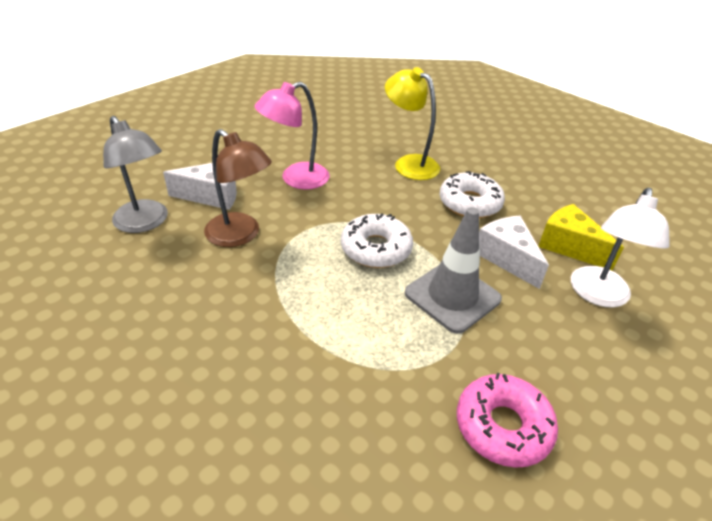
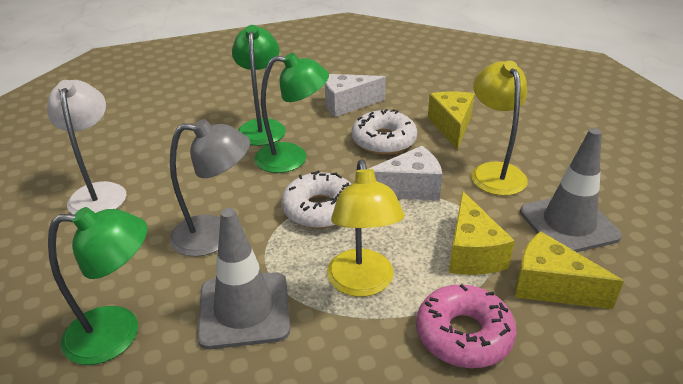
brown lamp: [204,129,272,247] = 1 -> none = 0
green lamp: none = 0 -> [48,207,148,365] [232,25,286,146] [254,53,329,173] = 3
grey traffic cone: [405,207,502,334] = 1 -> [197,208,290,349] [520,128,622,252] = 2
pink lamp: [254,82,330,189] = 1 -> none = 0
yellow cheese: [538,204,624,270] = 1 -> [428,92,474,150] [449,191,515,275] [515,231,624,309] = 3
yellow lamp: [385,67,440,180] = 1 -> [327,159,405,297] [471,61,528,196] = 2

